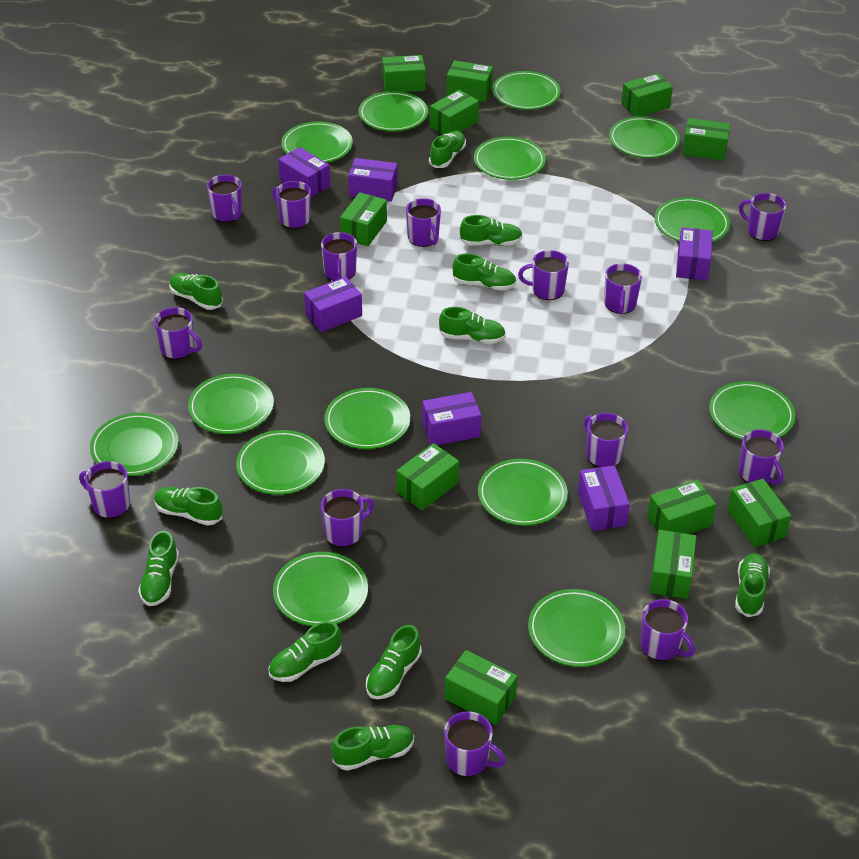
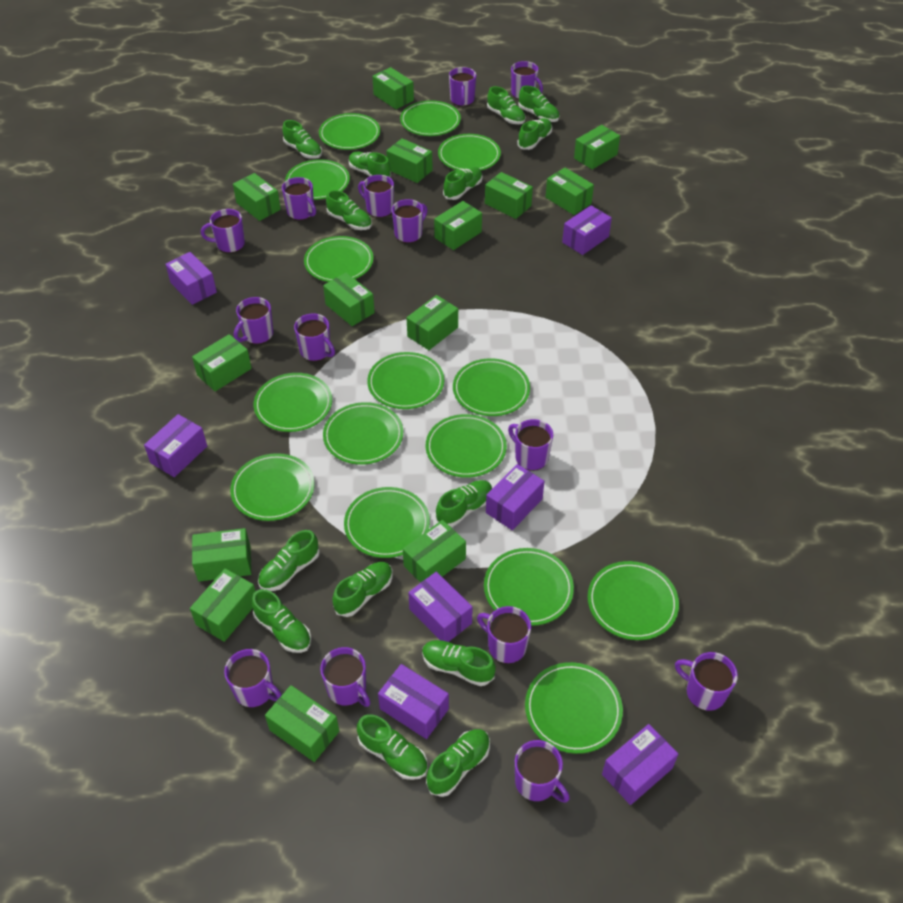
green box: [340,192,387,246] [382,55,426,92] [396,443,459,510] [430,90,479,134] [445,650,518,725] [447,60,493,102] [621,73,673,117] [647,480,716,534] [650,530,696,599] [682,118,730,161] [727,479,791,547] = 11 -> [190,568,255,642] [192,334,252,391] [192,528,251,582] [233,173,281,221] [265,685,339,762] [323,272,375,326] [372,67,414,109] [386,138,433,183] [403,520,466,583] [407,295,458,350] [434,201,482,250] [485,172,533,219] [546,168,594,215] [574,125,620,169] = 14
green plate: [90,413,179,476] [188,374,274,434] [236,430,325,495] [273,552,368,626] [281,121,353,163] [324,388,410,449] [359,91,428,131] [474,137,546,180] [478,459,568,526] [492,71,561,110] [528,589,625,667] [609,116,680,158] [654,197,730,242] [709,381,795,440] = 14 -> [230,453,315,521] [254,373,332,432] [285,159,350,200] [304,236,374,282] [319,113,380,150] [323,402,403,465] [344,487,430,558] [367,352,444,409] [400,100,461,136] [426,414,507,478] [438,134,501,170] [453,358,530,416] [484,548,574,626] [525,662,623,754] [588,561,679,640] = 15
green shoe: [138,530,179,606] [154,487,222,526] [169,273,223,310] [268,621,342,682] [331,725,414,771] [366,625,422,699] [429,131,466,168] [439,307,506,344] [452,253,516,291] [460,215,523,246] [735,553,770,617] = 11 -> [252,589,311,653] [258,530,320,591] [282,120,322,159] [326,190,372,230] [332,562,393,617] [349,152,391,177] [357,714,428,780] [422,640,496,686] [426,729,490,797] [436,480,493,527] [443,167,483,200] [487,86,526,124] [517,118,552,150] [518,85,559,122] = 14
purple box: [278,147,330,197] [304,277,362,332] [348,158,398,202] [422,392,481,445] [578,465,630,531] [676,227,713,281] = 6 -> [144,414,207,477] [165,252,217,305] [378,664,449,739] [408,572,473,642] [486,464,544,530] [562,205,612,255] [602,724,678,805] = 7

